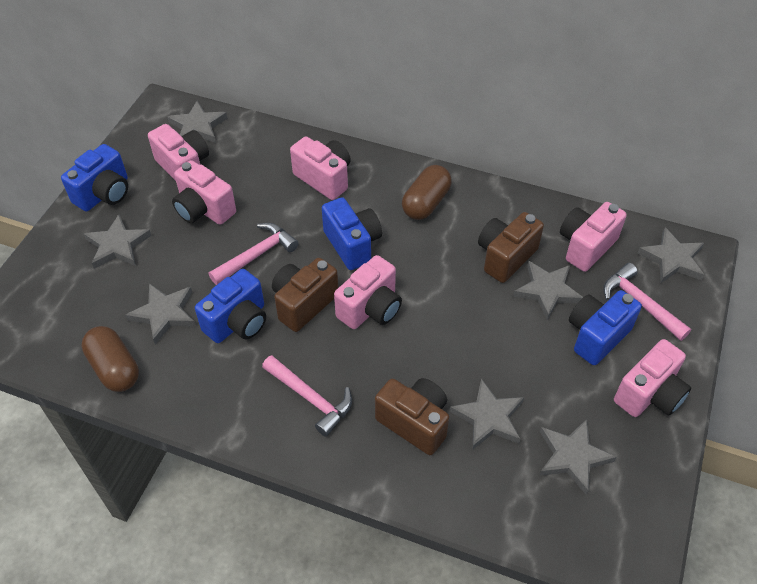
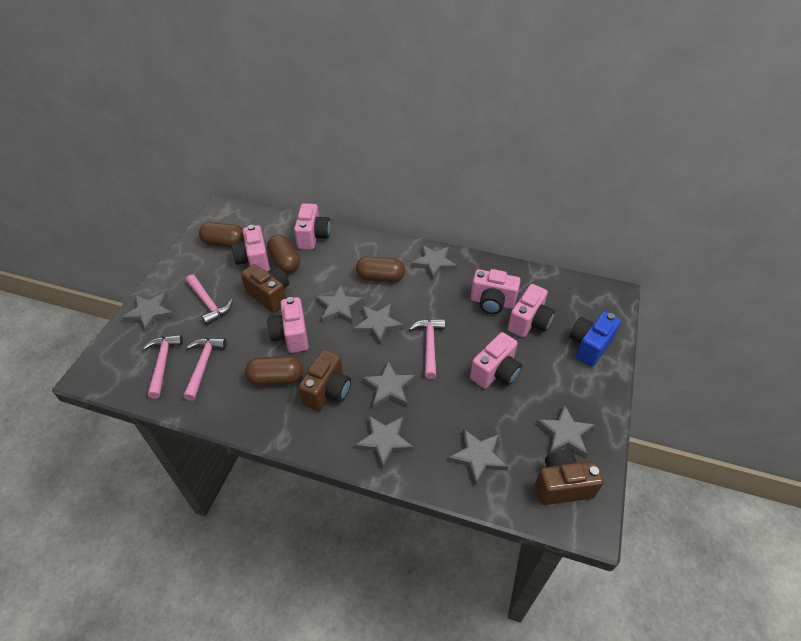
blue camera: [61,144,128,211] [195,269,266,343] [322,197,382,270] [569,290,642,365] = 4 -> [569,311,621,367] = 1
brown capsule: [81,326,139,392] [402,165,451,220] = 2 -> [199,222,244,247] [245,356,303,385] [267,235,300,273] [356,256,405,282] = 4
grey star: [84,214,152,269] [125,283,196,344] [167,101,227,143] [449,379,524,449] [513,261,583,320] [539,419,616,495] [637,227,704,283] = 7 -> [121,292,174,332] [316,285,364,323] [354,304,404,344] [355,415,413,468] [362,361,416,408] [411,245,457,280] [448,429,508,486] [536,405,595,458] = 8
pink hammer: [209,223,299,285] [262,355,352,437] [603,263,691,341] = 3 -> [143,335,183,399] [183,338,227,401] [186,275,233,325] [409,319,445,379] = 4

